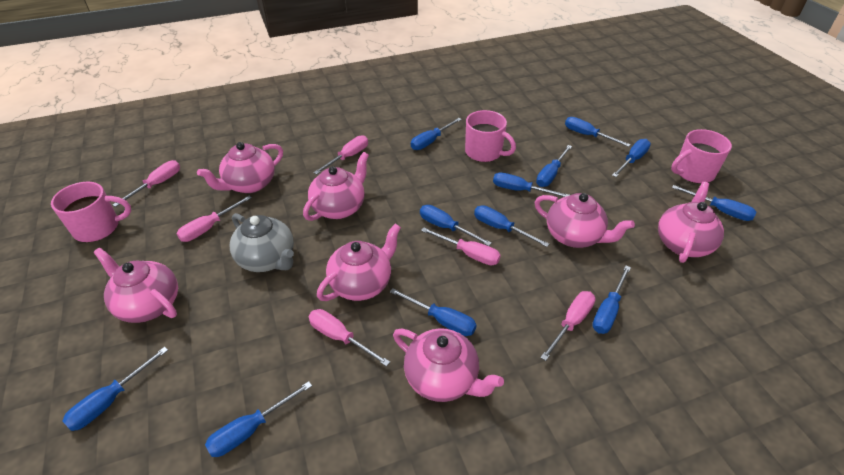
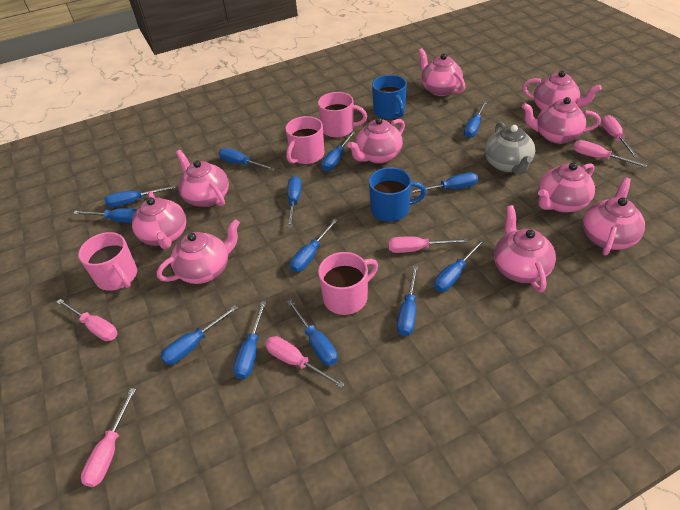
blue mug: none = 0 -> [369,167,426,222] [372,75,407,119] = 2
blue screwdriver: [63,347,168,431] [205,381,312,457] [390,288,477,336] [411,118,462,150] [420,205,492,246] [474,205,549,247] [493,172,570,197] [536,145,572,187] [565,117,631,147] [592,266,631,334] [612,139,651,177] [672,185,757,221] = 12 -> [73,208,137,223] [105,185,176,207] [160,305,238,365] [219,148,275,171] [233,301,266,379] [287,176,301,228] [287,300,338,366] [290,219,338,272] [321,131,355,171] [397,266,418,336] [411,172,478,194] [434,239,485,292] [464,101,487,138] = 13
pink mug: [51,182,131,242] [465,110,516,162] [671,129,732,183] = 3 -> [78,232,137,291] [285,116,324,164] [318,92,367,138] [318,252,378,315] = 4
pink teapot: [93,248,178,323] [197,142,283,193] [303,152,369,221] [317,224,401,301] [393,328,504,402] [535,193,635,248] [658,182,724,263] = 7 -> [132,191,186,249] [157,219,240,284] [176,150,229,207] [347,118,405,164] [418,48,465,96] [494,205,556,292] [522,97,601,144] [523,71,602,110] [538,162,595,213] [582,177,645,256] = 10

